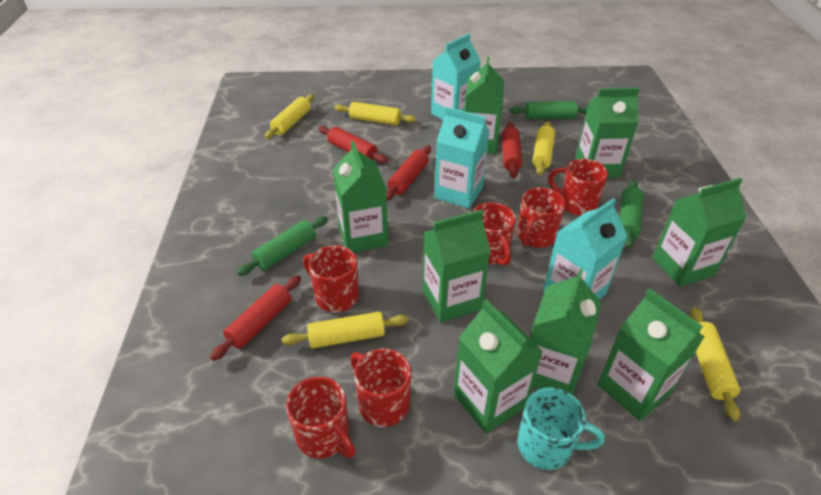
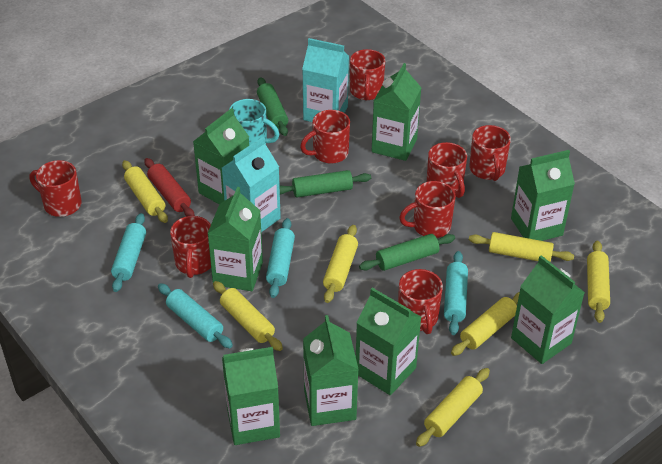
red mug: [286,377,355,458] [303,245,359,312] [350,349,411,427] [472,202,516,266] [517,187,566,248] [548,159,608,216] = 6 -> [30,160,82,217] [170,216,211,278] [300,110,350,164] [350,49,385,100] [398,269,443,334] [399,181,456,238] [427,142,467,198] [469,125,511,181] = 8
red rolling pin: [210,275,301,361] [318,126,388,163] [386,146,431,201] [502,122,522,178] = 4 -> [144,158,194,216] = 1
turquoise carton: [431,34,481,120] [434,107,490,208] [543,198,628,300] = 3 -> [222,137,281,232] [302,38,349,122] = 2
turquoise rolling pin: none = 0 -> [111,213,146,292] [158,283,233,348] [266,218,295,298] [444,251,468,335] = 4
yellow rolling pin: [265,94,315,139] [282,312,409,349] [334,102,417,126] [533,121,555,175] [690,307,740,421] = 5 -> [122,160,168,223] [213,281,283,351] [323,225,358,303] [416,368,490,447] [451,292,520,356] [469,232,574,262] [587,241,610,323] = 7

